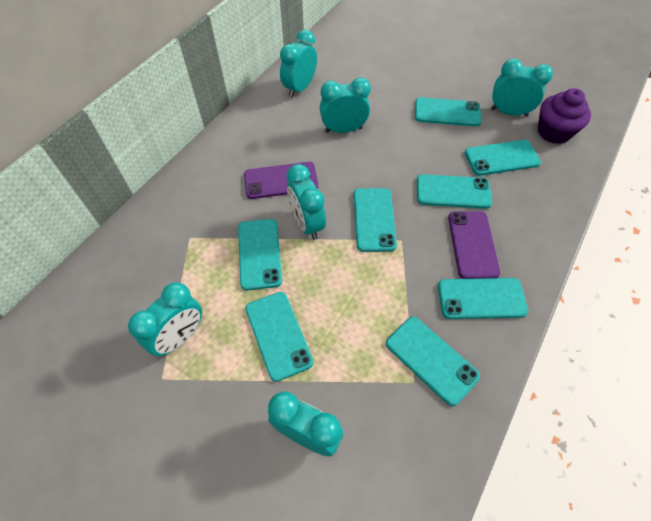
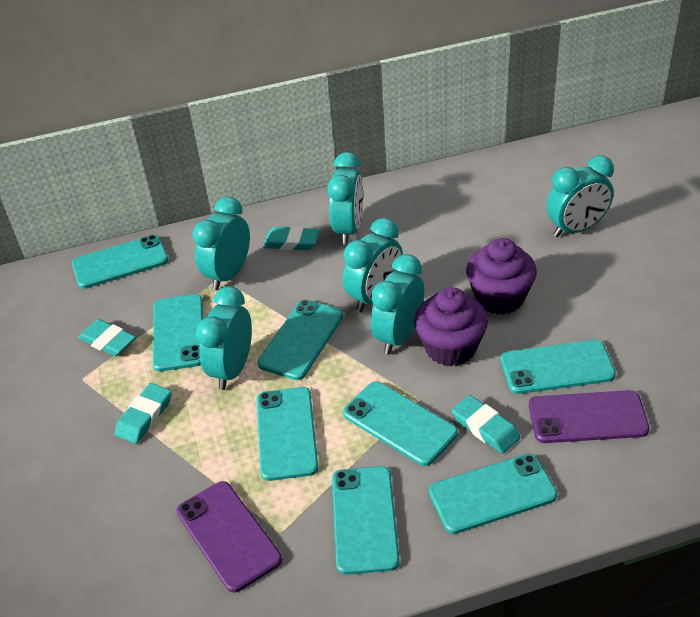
purple cupcake: [538,88,591,144] = 1 -> [414,287,488,366] [466,238,537,315] = 2
turquoise eraser: none = 0 -> [78,319,136,356] [115,383,172,444] [263,226,320,250] [452,395,520,454] = 4

